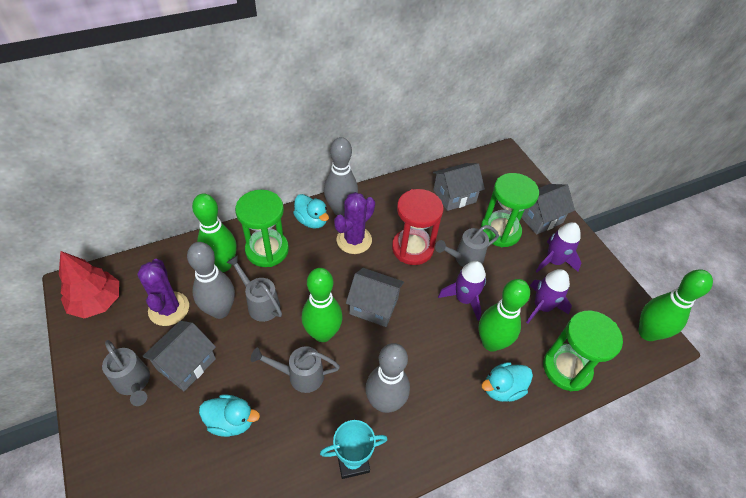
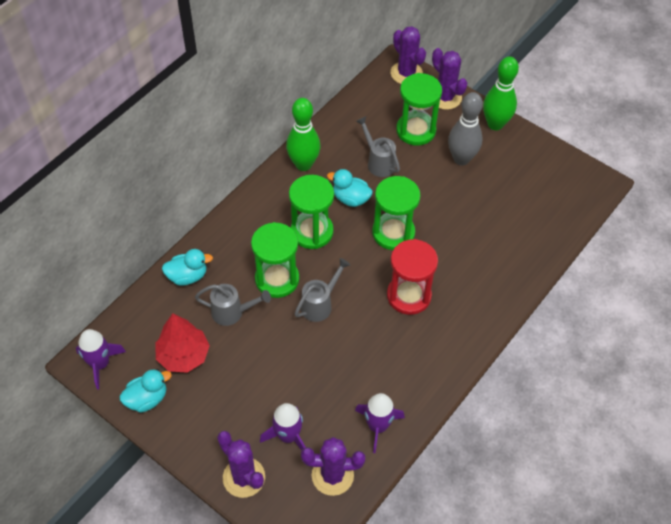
green bowling pin: [192,193,237,272] [302,268,342,342] [479,279,530,352] [638,269,713,341] = 4 -> [286,98,320,171] [483,56,519,130] = 2
green hourglass: [235,190,289,267] [481,173,539,247] [543,311,623,391] = 3 -> [251,222,299,298] [289,175,334,249] [372,176,421,250] [396,73,442,146] = 4
grey bowling pin: [187,242,235,319] [324,137,358,216] [365,343,410,413] = 3 -> [448,92,483,165] = 1
grey house: [142,320,216,391] [346,268,404,327] [433,163,485,211] [521,184,575,235] = 4 -> none = 0
grey watering can: [102,340,150,406] [226,255,282,322] [251,346,340,393] [435,225,499,267] = 4 -> [195,284,271,326] [294,258,350,322] [356,116,400,177] = 3
purple cactus: [137,259,189,326] [334,192,375,254] = 2 -> [217,431,265,498] [301,437,365,496] [390,26,426,84] [432,48,467,110] = 4
turquoise trophy: [320,420,388,479] = 1 -> none = 0

